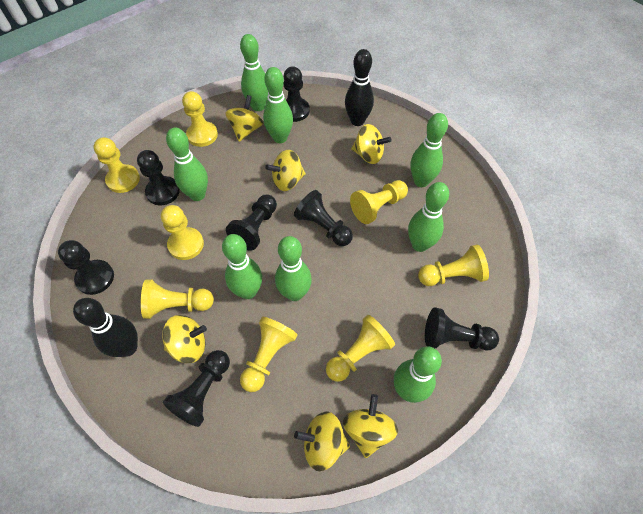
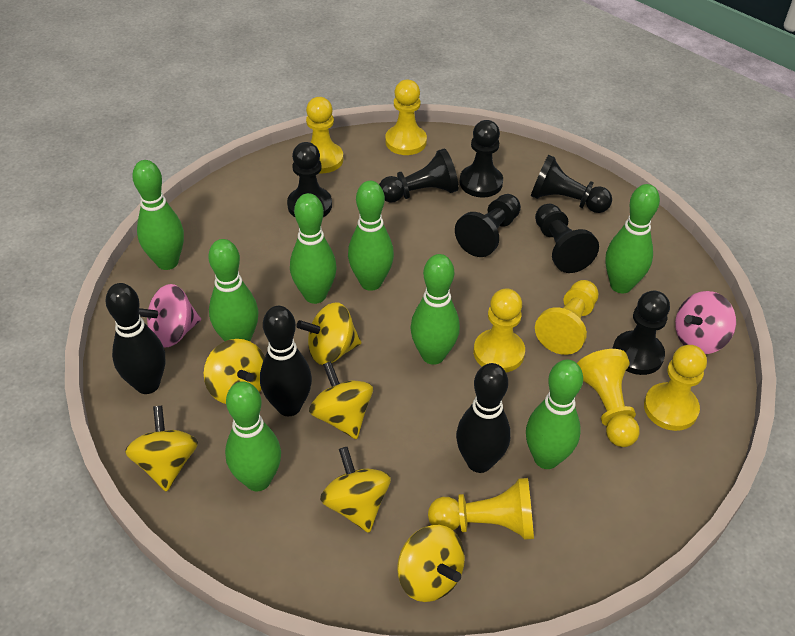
black bowling pin: [73,298,138,357] [345,49,374,126] = 2 -> [106,283,165,394] [260,306,312,416] [456,363,511,473] = 3
pink spinning top: none = 0 -> [139,284,201,348] [675,291,736,354] = 2
yellow pawn: [93,137,140,193] [141,279,214,319] [161,205,204,260] [182,91,218,147] [240,317,298,392] [326,315,395,382] [350,180,408,224] [418,244,489,286] = 8 -> [306,97,343,173] [385,80,427,155] [428,478,534,540] [474,288,525,373] [535,280,598,355] [577,349,640,447] [644,345,707,431] = 7

